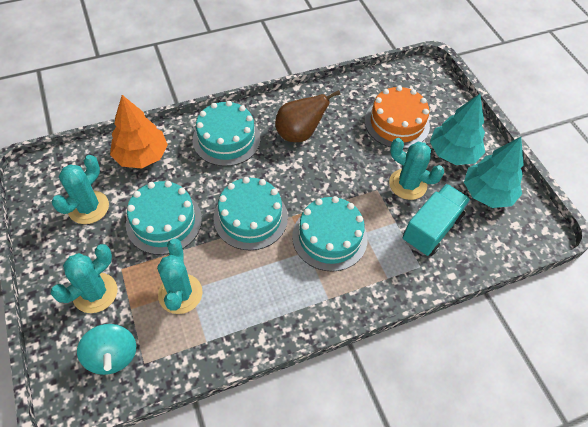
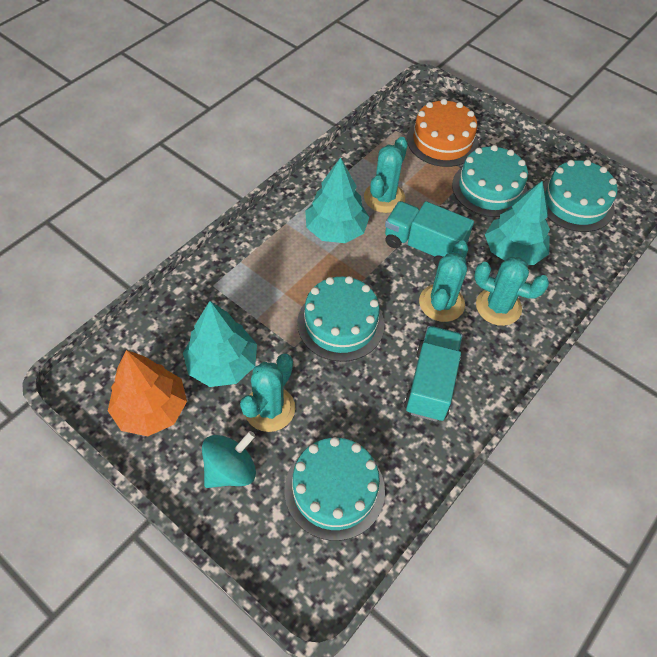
brown pear: [275,90,340,142] = 1 -> none = 0
turquoise tree: [430,94,485,165] [464,137,524,208] = 2 -> [183,301,257,387] [305,157,369,243] [485,181,550,265] = 3
turquoise truck: [403,184,471,256] = 1 -> [385,201,474,267] [404,326,463,422] = 2

